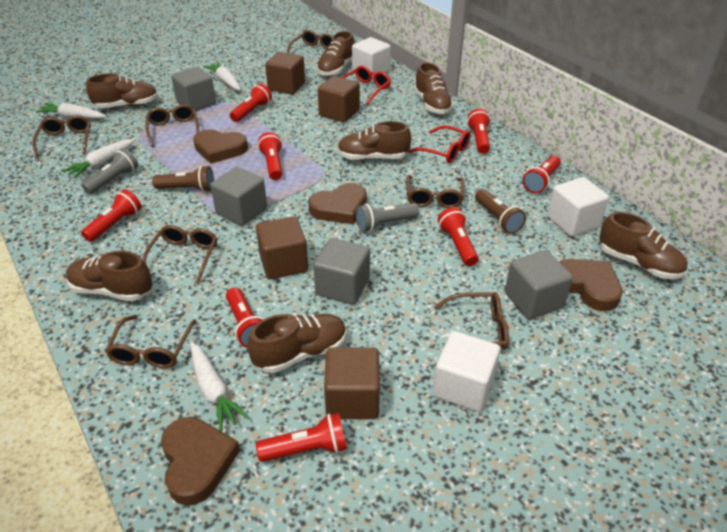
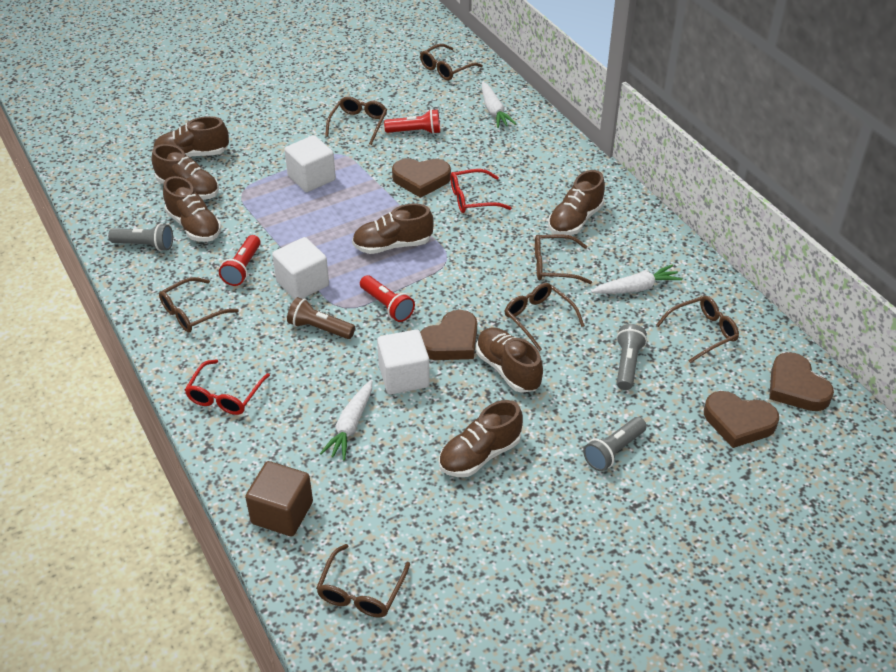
brown cube: [256,217,308,279] [265,52,305,94] [318,76,360,122] [324,348,380,419] = 4 -> [245,461,313,536] = 1
brown flashlight: [152,166,214,192] [475,189,526,234] = 2 -> [287,297,355,339] = 1
grey cube: [171,67,216,111] [210,167,267,226] [313,238,370,305] [505,250,573,319] = 4 -> none = 0
grey flashlight: [81,148,138,194] [356,203,419,232] = 2 -> [108,223,173,251] [583,417,647,471] [616,324,647,390] = 3
red flashlight: [81,189,142,242] [226,287,264,348] [230,83,272,122] [256,413,347,462] [258,132,282,180] [438,207,479,266] [467,109,491,154] [522,155,561,193] = 8 -> [219,235,261,286] [360,275,415,322] [384,109,440,134] = 3
white carrot: [35,103,106,119] [62,138,136,178] [191,342,249,431] [203,62,241,90] = 4 -> [320,380,372,461] [482,82,516,128] [591,265,682,294] = 3

